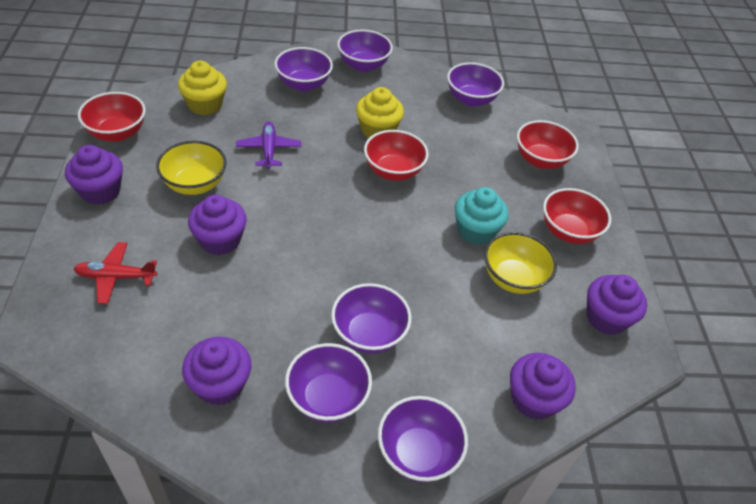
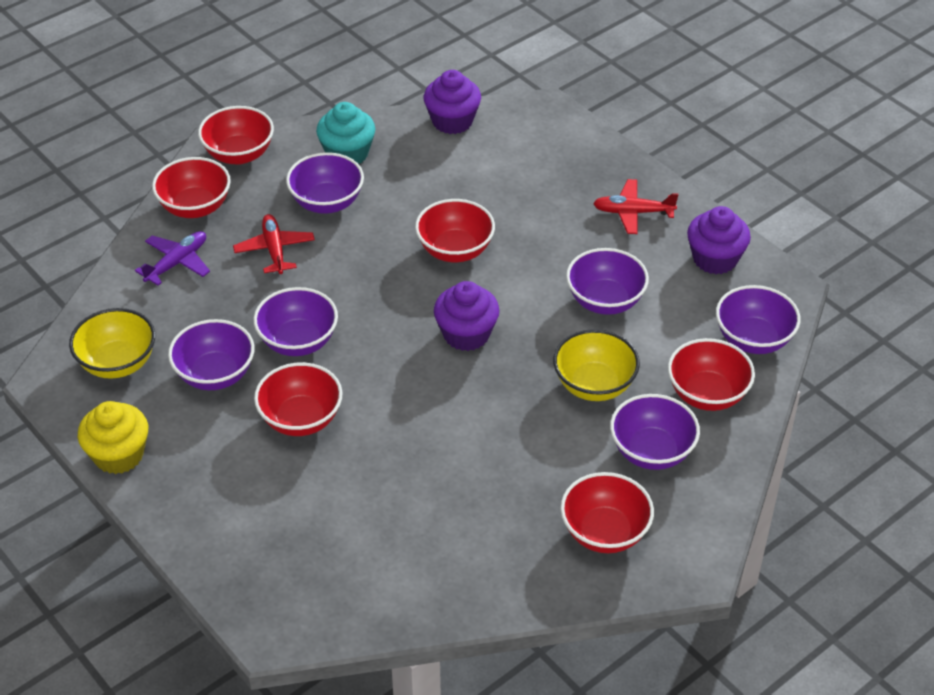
purple cupcake: [65,145,123,205] [182,337,251,406] [188,195,247,255] [510,353,576,420] [586,275,647,335] = 5 -> [424,70,481,134] [434,281,499,351] [687,206,751,274] = 3
red bowl: [78,92,146,142] [364,130,429,181] [517,120,579,169] [543,188,611,244] = 4 -> [152,157,231,218] [198,106,274,164] [254,362,342,436] [415,199,495,262] [560,472,654,553] [668,338,755,411] = 6
red plane: [74,242,157,304] = 1 -> [233,214,315,274] [593,179,679,234] = 2
yellow cupcake: [178,61,227,115] [356,87,404,138] = 2 -> [78,401,148,474] = 1

